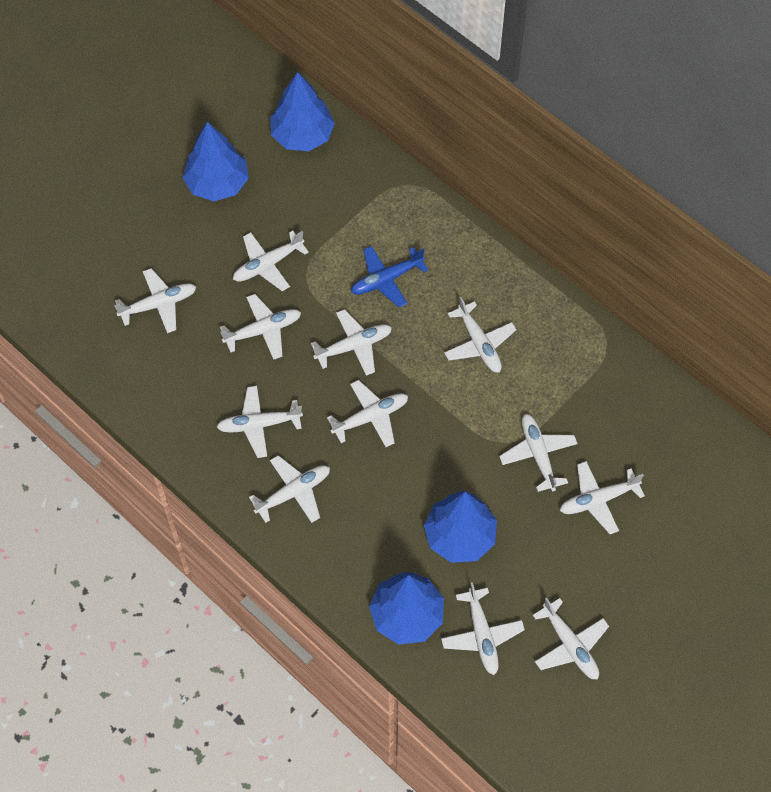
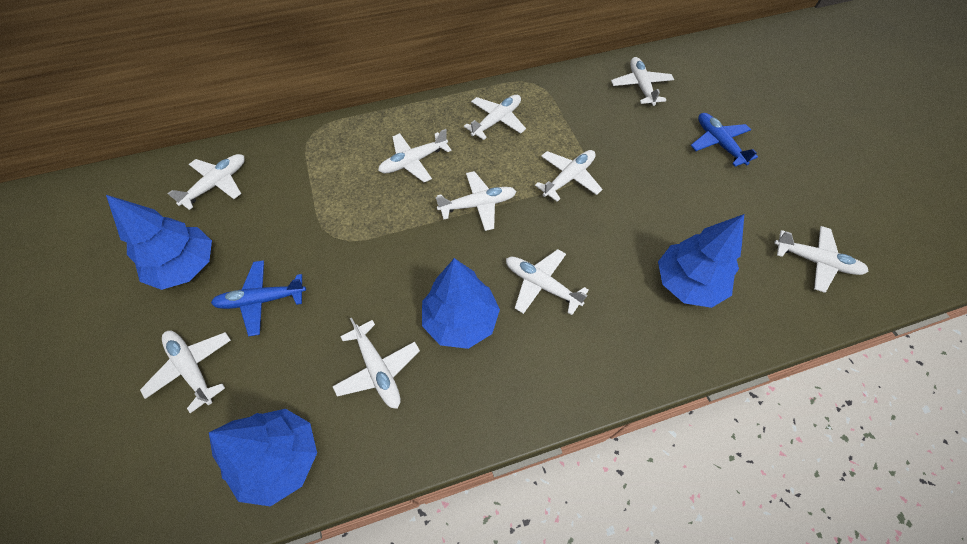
blue plane: [351,246,428,308] = 1 -> [211,260,306,336] [691,113,758,167] = 2
white plane: [114,268,196,333] [217,386,303,458] [220,294,301,360] [233,231,309,291] [249,455,330,523] [311,309,392,376] [327,380,408,447] [441,582,525,675] [444,297,517,373] [499,414,578,492] [533,598,609,679] [560,461,645,534] = 12 -> [140,331,231,413] [167,154,245,210] [332,317,420,409] [378,129,452,182] [436,171,516,231] [464,95,526,140] [506,249,589,315] [535,150,603,202] [611,57,674,106] [774,226,869,293] = 10

